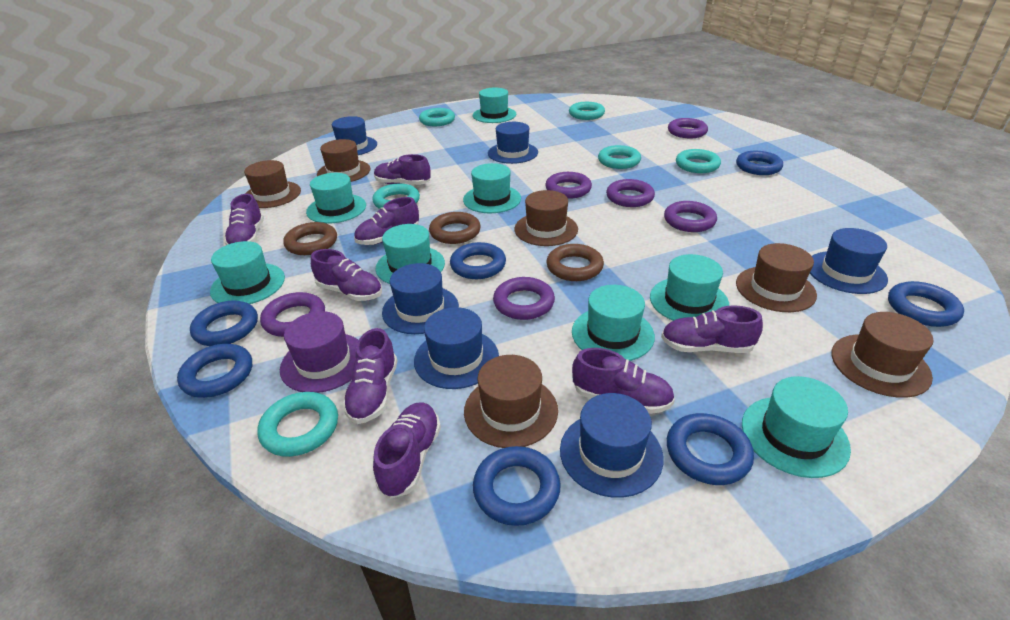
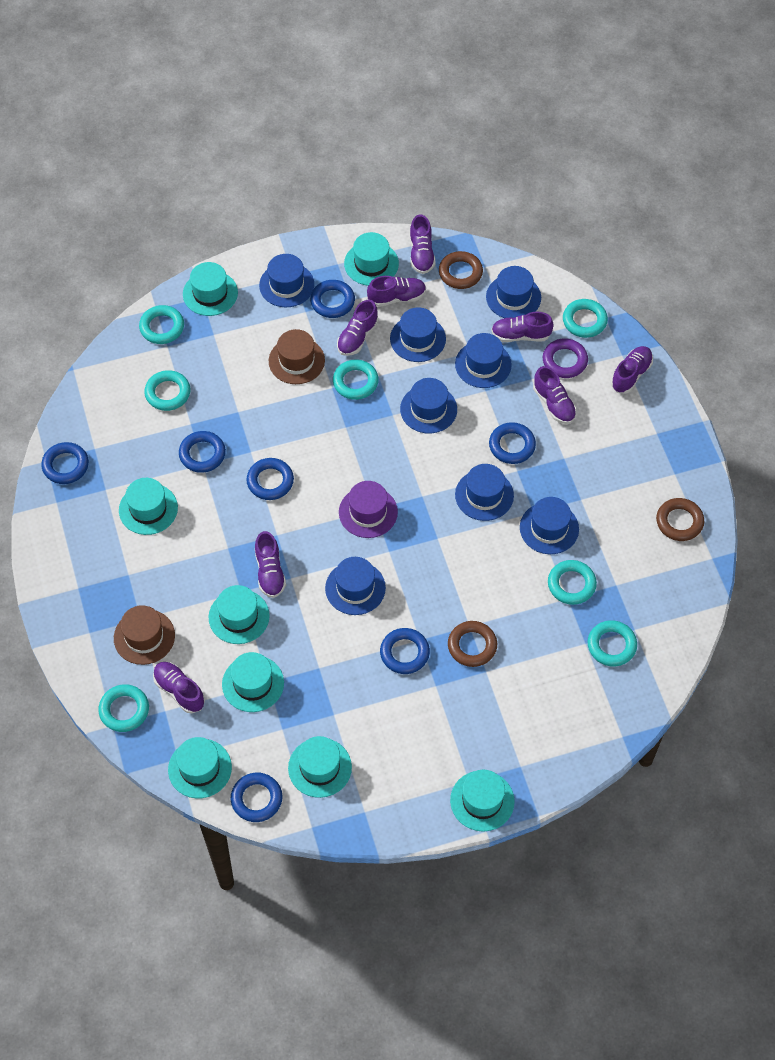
blue hat: [332,116,377,155] [382,263,459,334] [414,307,499,389] [488,122,538,164] [560,393,663,498] [810,228,888,294] = 6 -> [259,254,314,307] [325,557,386,615] [390,307,446,362] [400,378,457,433] [455,333,512,388] [455,464,514,521] [486,266,541,318] [520,497,579,554] = 8
brown hat: [244,160,301,208] [317,139,370,182] [464,355,558,448] [514,190,578,246] [736,243,817,312] [832,312,934,398] = 6 -> [114,605,175,665] [269,329,325,384] = 2
purple ring: [260,292,325,337] [493,277,555,320] [545,172,592,199] [606,179,655,207] [664,201,717,232] [668,118,708,138] = 6 -> [543,339,588,378] = 1
turquoise ring: [258,392,338,457] [372,184,420,209] [419,108,455,126] [569,102,605,120] [598,145,641,169] [676,149,721,173] = 6 -> [98,684,149,732] [139,305,184,344] [144,370,191,411] [333,360,379,400] [548,560,597,605] [563,299,608,338] [588,620,637,666] = 7

